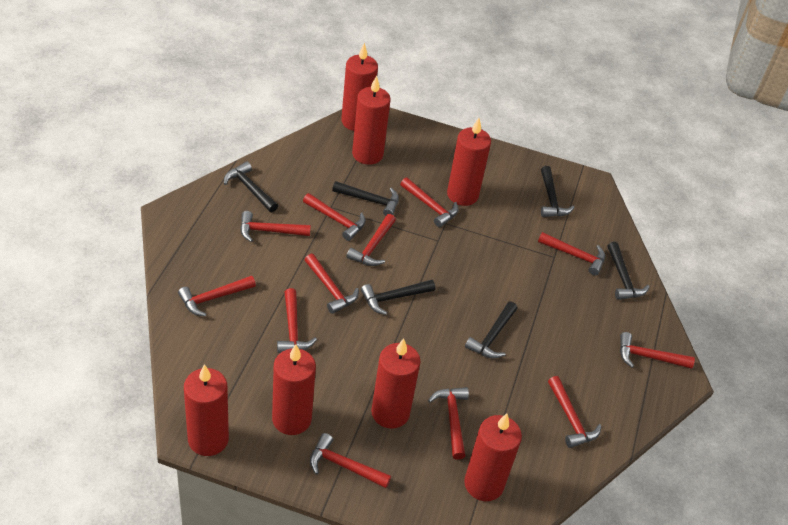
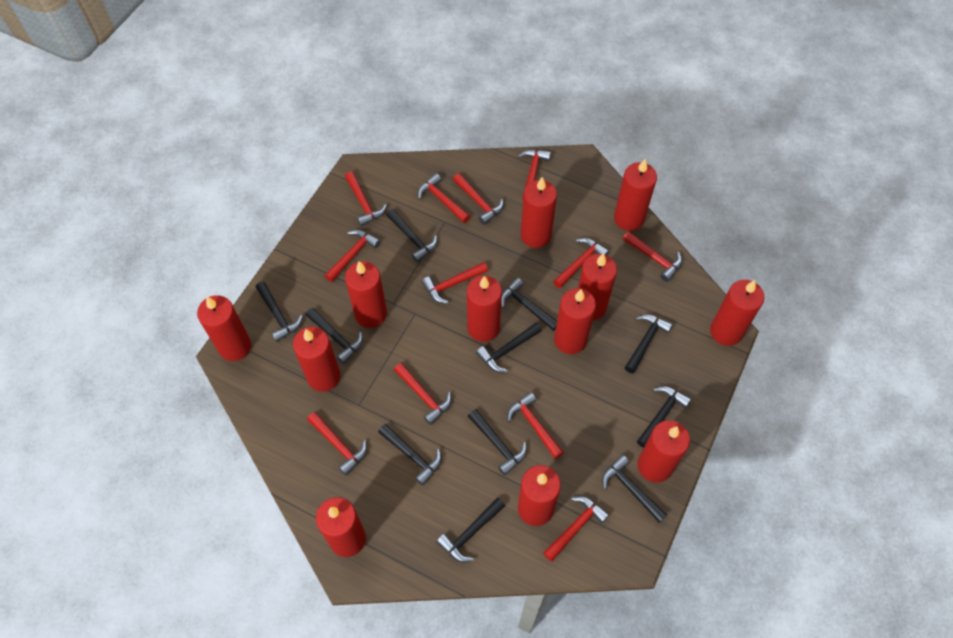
black hammer: [224,161,278,212] [332,181,399,216] [361,280,435,315] [465,302,518,359] [541,166,575,217] [608,242,650,300] = 6 -> [255,282,303,342] [306,308,363,364] [378,424,441,485] [386,209,437,262] [436,497,505,562] [468,409,527,475] [476,323,542,372] [501,277,557,331] [602,455,667,523] [625,314,673,374] [637,386,691,448] = 11
red candle: [184,364,229,456] [272,344,316,435] [341,43,378,131] [352,76,391,165] [371,338,421,429] [447,118,491,206] [464,414,522,501] = 7 -> [197,295,251,361] [293,327,340,392] [316,497,366,557] [345,261,387,328] [467,276,502,342] [518,465,561,526] [521,177,557,248] [554,288,596,354] [578,253,617,321] [614,159,657,231] [638,420,690,483] [710,280,765,346] = 12

